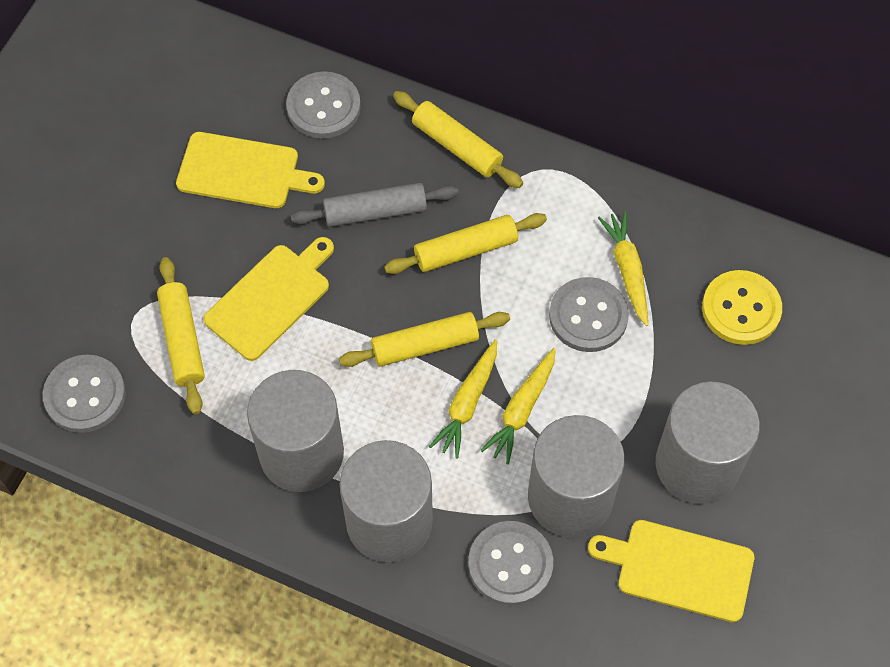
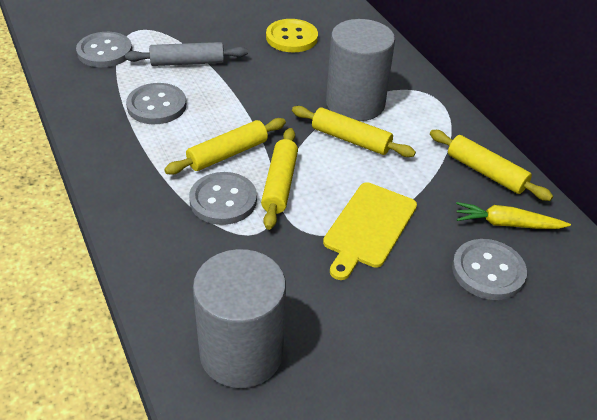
grey cylinder: [247,370,344,492] [339,440,433,562] [528,415,625,537] [656,382,760,504] = 4 -> [193,249,286,388] [326,19,395,121] = 2
yellow carrot: [429,339,497,459] [480,348,556,464] [598,211,648,326] = 3 -> [456,202,571,229] = 1
yellow cutting board: [176,132,325,208] [204,237,334,361] [588,520,754,622] = 3 -> [323,182,417,280] = 1

